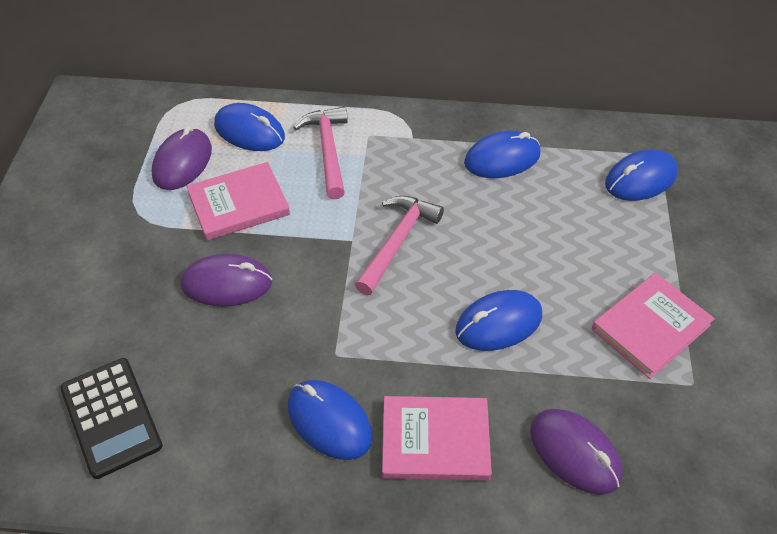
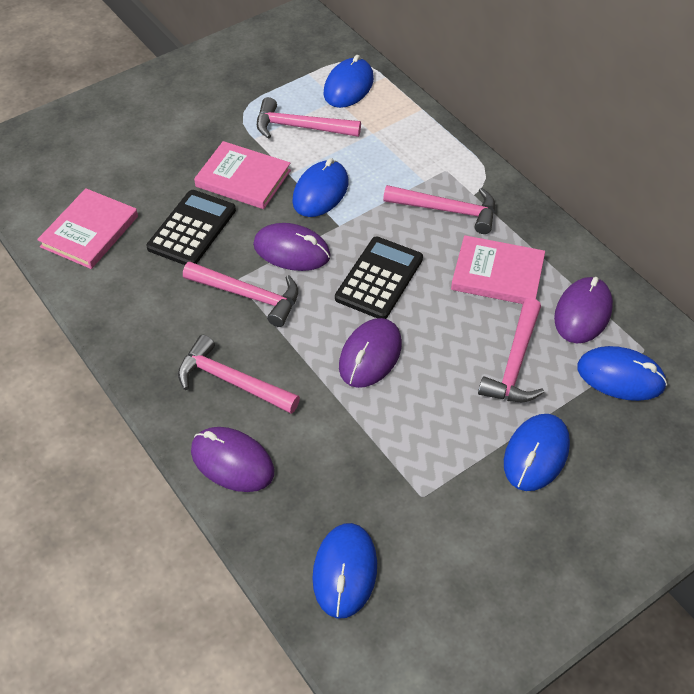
black calculator: [60,358,163,479] = 1 -> [146,190,236,265] [335,237,423,319] = 2
pink hammer: [293,107,348,199] [355,196,444,295] = 2 -> [178,334,300,414] [183,262,298,327] [257,97,361,139] [383,185,495,234] [478,298,544,402] = 5
purple mouse: [152,126,212,190] [181,254,272,307] [530,409,623,495] = 3 -> [191,427,274,492] [253,223,331,271] [339,318,402,388] [554,277,613,343] = 4

